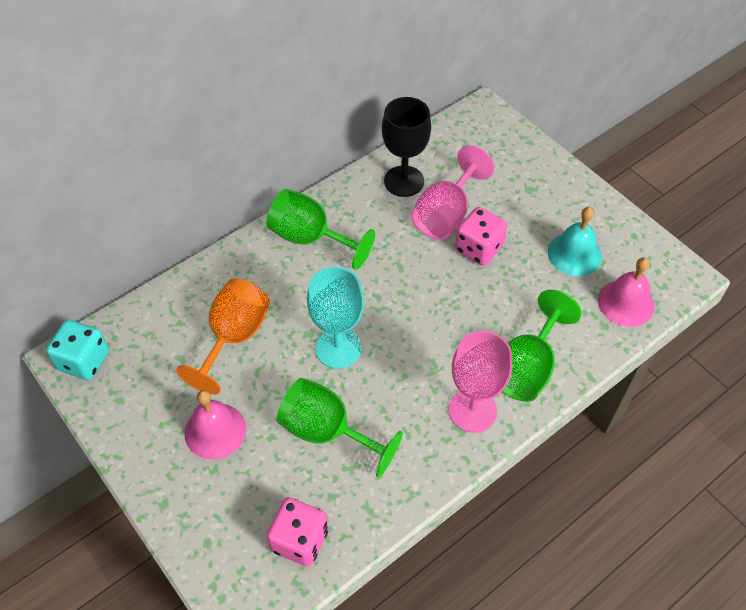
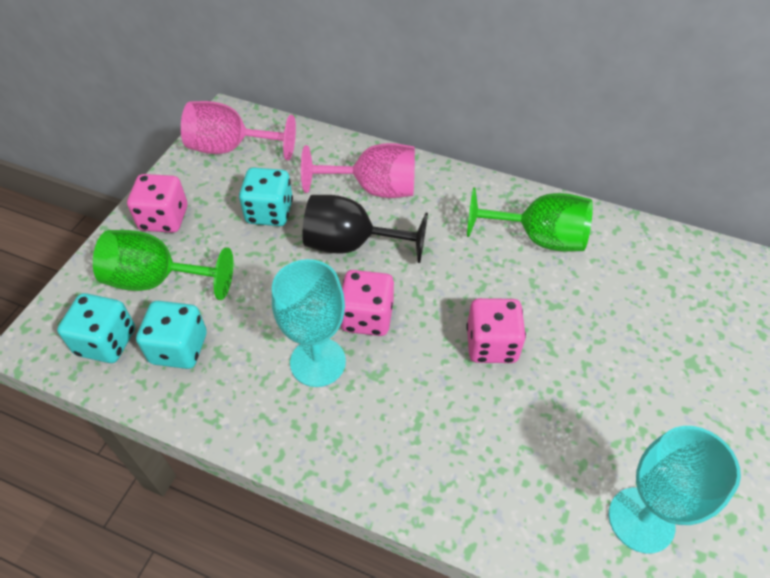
green goblet: [266,189,375,270] [277,378,403,478] [502,290,581,402] = 3 -> [93,230,233,300] [467,187,593,251] = 2
orange goblet: [176,278,270,394] = 1 -> none = 0
pink bell: [184,390,246,459] [598,257,654,327] = 2 -> none = 0
pink dice: [266,497,328,566] [455,207,508,266] = 2 -> [127,174,187,233] [341,270,394,336] [466,298,526,363] = 3
turquoise bell: [548,207,602,276] = 1 -> none = 0
turquoise dice: [46,320,109,380] = 1 -> [57,293,135,363] [136,301,207,369] [239,167,293,226] = 3
turquoise goblet: [307,267,364,369] = 1 -> [272,259,346,387] [609,426,741,554] = 2

